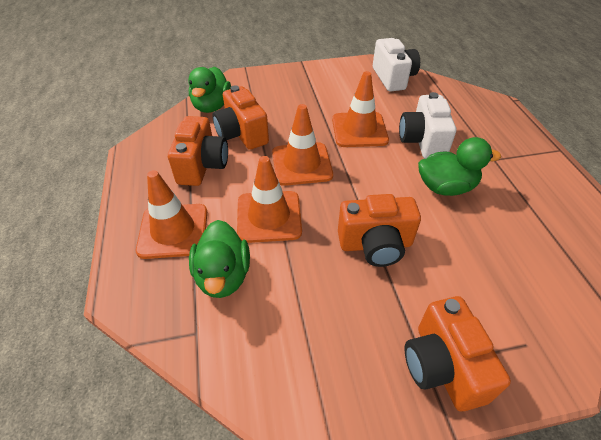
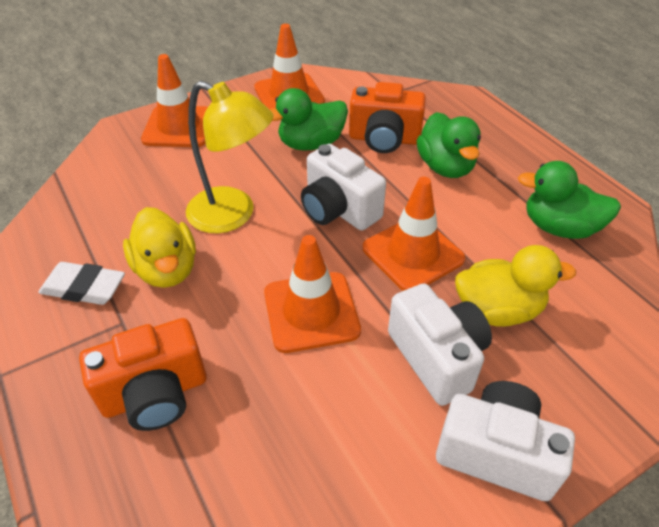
orange camera: [168,116,228,186] [212,85,269,150] [338,194,421,267] [405,296,511,411] = 4 -> [79,318,207,431] [349,82,426,153] = 2
white camera: [373,38,420,92] [399,92,456,159] = 2 -> [301,144,386,231] [388,283,492,406] [436,381,575,501] = 3
white eraser: none = 0 -> [38,262,125,305] = 1
yellow duck: none = 0 -> [123,207,196,288] [455,245,576,327] = 2
yellow lamp: none = 0 -> [186,81,273,233] = 1

